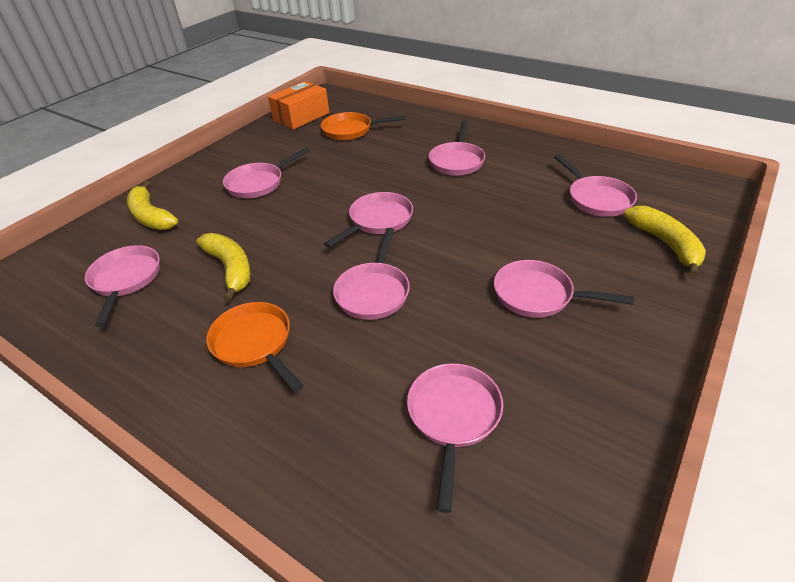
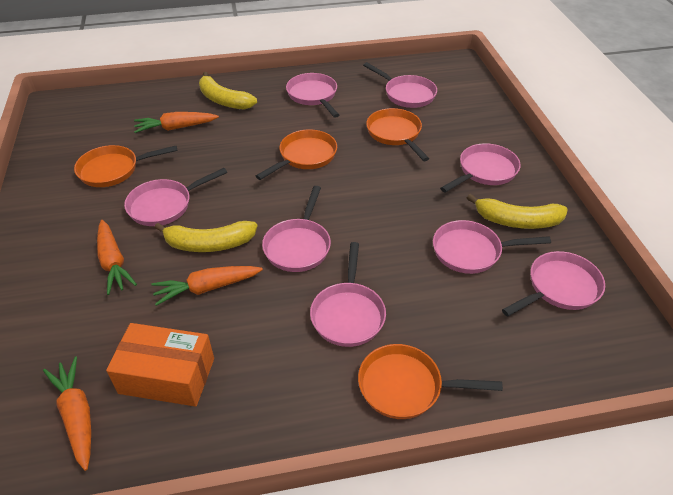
orange carrot: none = 0 -> [43,356,91,471] [97,220,137,295] [134,112,219,133] [152,266,263,306] = 4
orange pan: [206,302,303,392] [321,112,406,140] = 2 -> [74,145,178,187] [256,129,337,180] [358,344,503,419] [366,108,429,161] = 4

